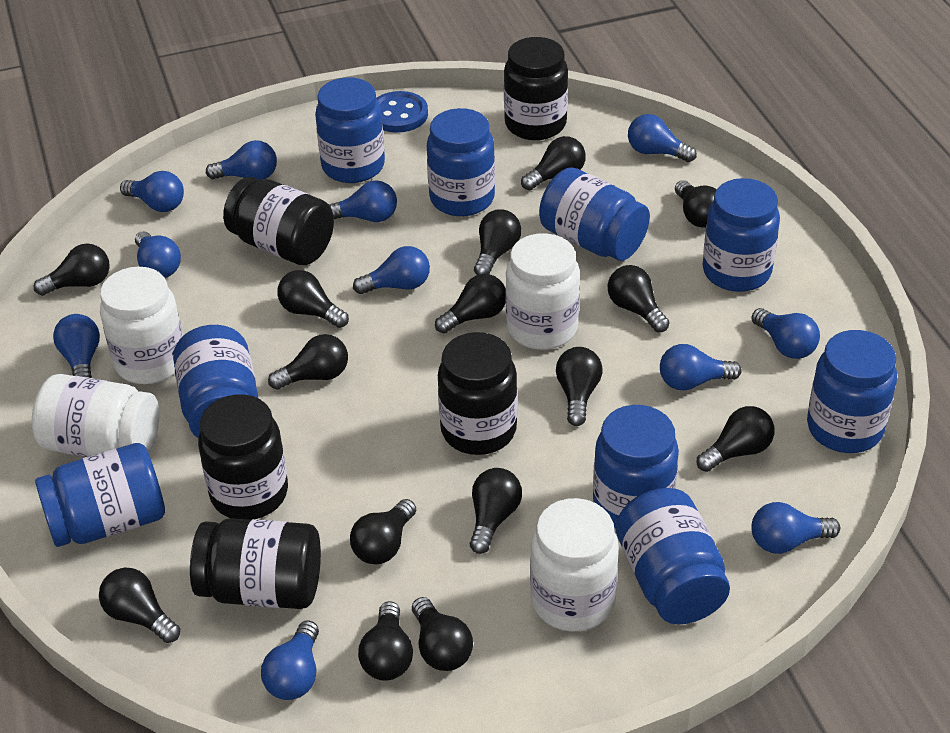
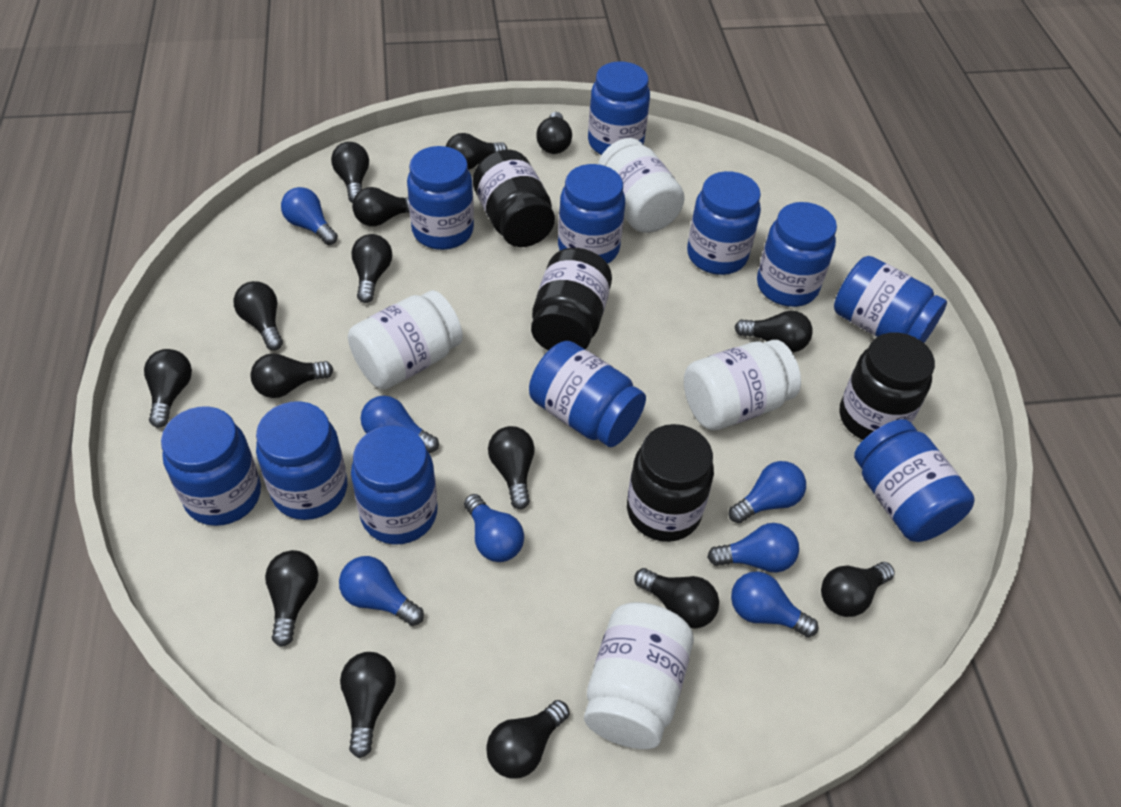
black jar: [190,518,321,609] [198,394,288,520] [223,177,334,265] [438,332,517,455] [504,37,568,140] = 5 -> [473,150,555,247] [531,248,612,350] [627,424,714,542] [840,332,935,440] = 4
blue button: [376,91,428,133] = 1 -> none = 0
blue jar: [35,443,165,547] [173,325,259,438] [315,77,385,183] [427,108,495,216] [539,167,650,261] [593,405,679,528] [615,488,730,624] [703,178,780,292] [807,330,897,453] = 9 -> [161,407,261,526] [256,401,347,520] [351,425,437,544] [407,146,474,250] [529,341,646,447] [558,164,625,264] [588,61,650,155] [687,171,761,275] [757,202,837,307] [834,256,947,343] [854,419,975,542] = 11
blue light bulb: [53,314,100,378] [120,171,184,212] [135,231,181,278] [206,140,277,180] [261,620,319,700] [329,180,397,222] [353,246,430,294] [628,114,697,162] [660,344,742,390] [751,308,820,359] [752,502,840,554] = 11 -> [281,187,338,245] [339,556,424,626] [361,396,439,453] [464,494,524,562] [707,523,799,573] [728,461,806,523] [731,571,818,637] = 7

